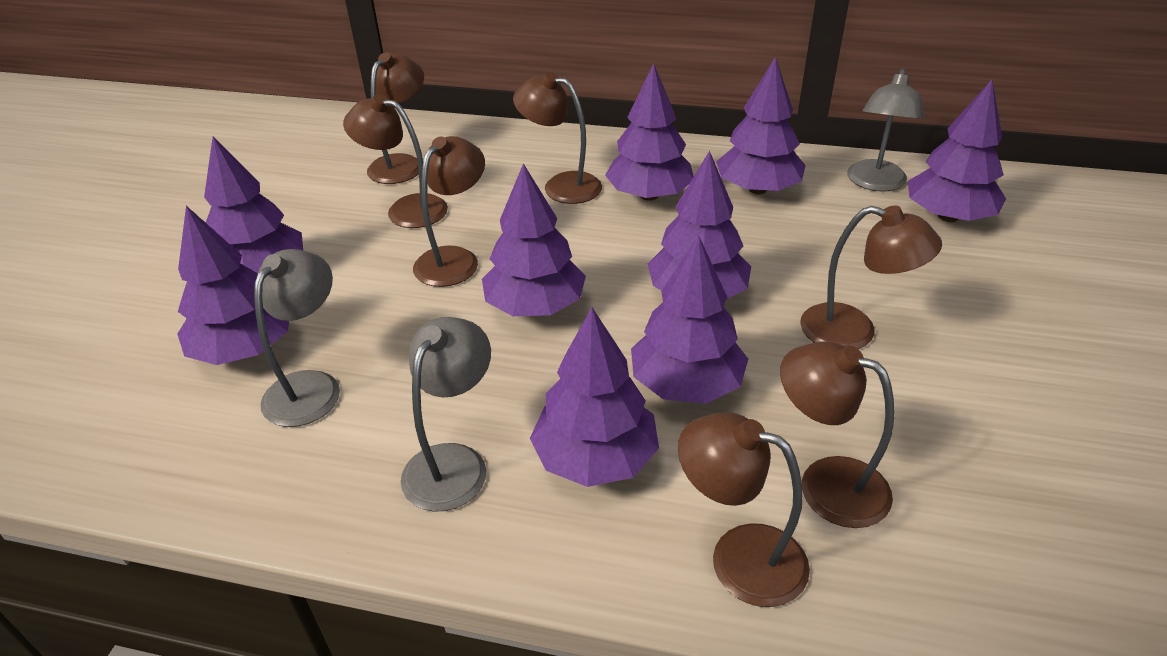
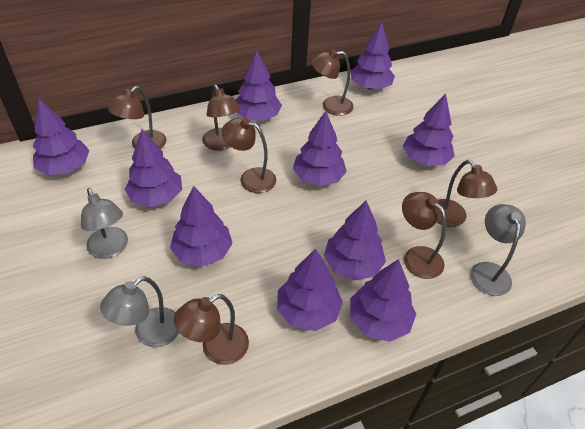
purple tree: [177,206,289,365] [204,136,303,273] [482,163,586,316] [530,308,659,487] [605,63,694,201] [631,235,748,404] [648,151,751,300] [716,57,806,194] [908,80,1006,222] = 9 -> [33,99,90,175] [125,130,182,207] [170,186,233,267] [235,51,282,121] [277,248,343,331] [293,111,347,186] [324,200,386,281] [350,22,395,90] [350,259,416,342] [403,94,455,166] = 10

